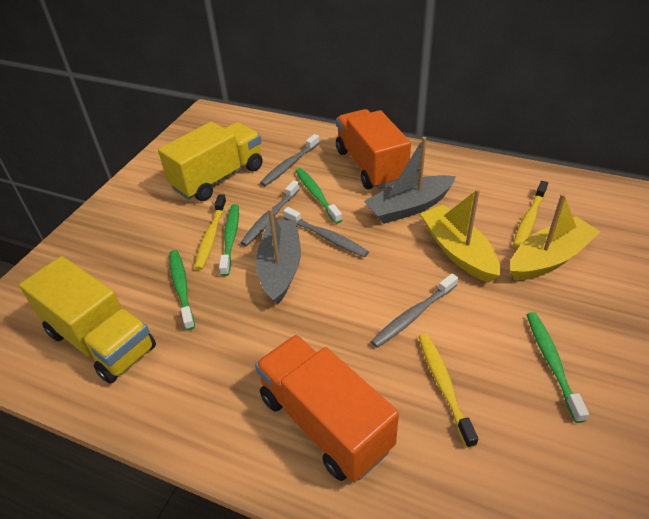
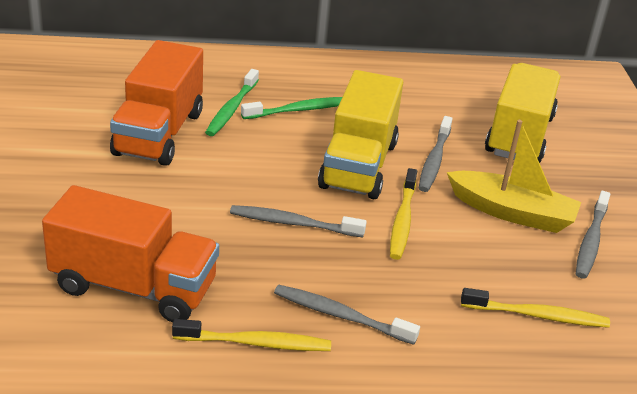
green toothbrush: [169,250,195,330] [219,204,239,276] [296,168,342,224] [527,312,589,423] = 4 -> [205,69,259,136] [241,97,342,119] = 2
grey boat: [256,208,301,305] [364,137,456,224] = 2 -> none = 0
yellow boat: [420,189,500,283] [510,193,600,280] = 2 -> [447,120,581,233] = 1

